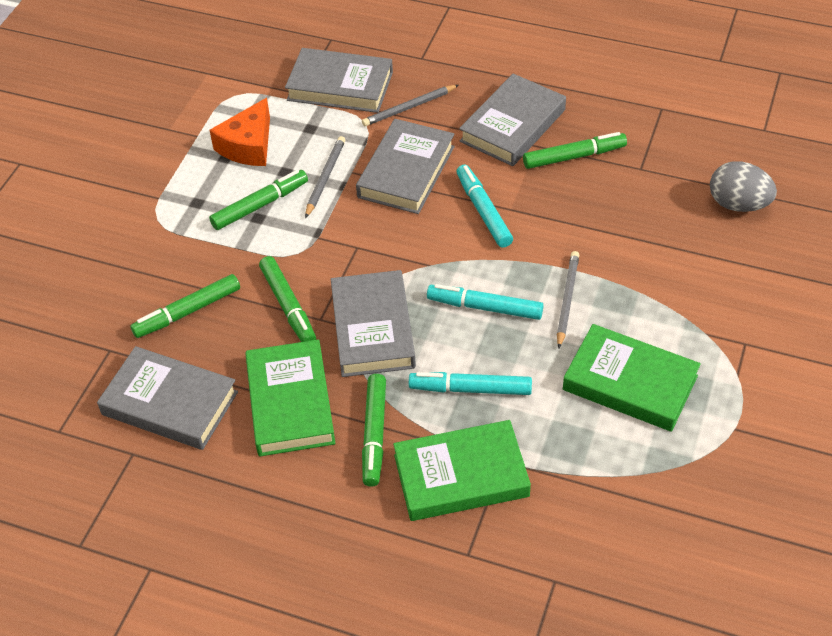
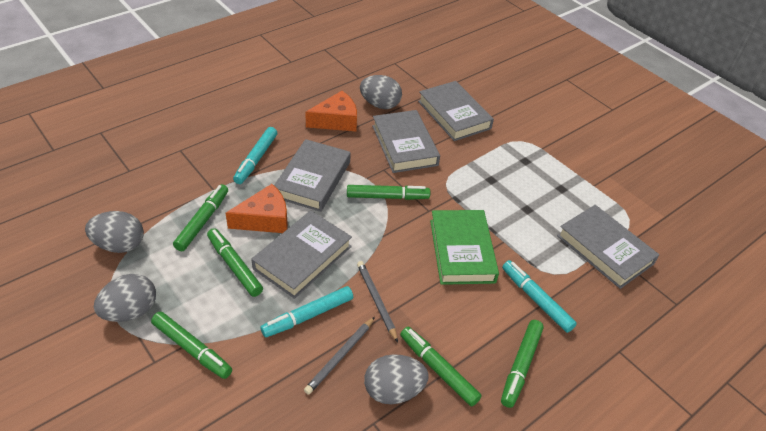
green book: [245,340,335,456] [393,420,531,521] [563,324,701,432] = 3 -> [430,210,499,285] = 1
green marker: [130,274,240,338] [209,170,308,230] [259,256,316,342] [362,374,386,487] [523,132,627,169] = 5 -> [151,312,232,379] [173,184,228,251] [207,228,263,297] [347,185,430,200] [400,327,482,407] [501,320,544,408] = 6
grey egg: [710,161,777,212] = 1 -> [85,211,144,253] [94,274,156,322] [360,75,402,109] [364,354,428,404] = 4
grey pencil: [305,136,345,218] [362,85,459,126] [557,251,579,348] = 3 -> [304,317,375,395] [357,261,398,342] = 2
orange cheese: [210,98,270,166] = 1 -> [225,184,288,233] [305,91,357,131] = 2

